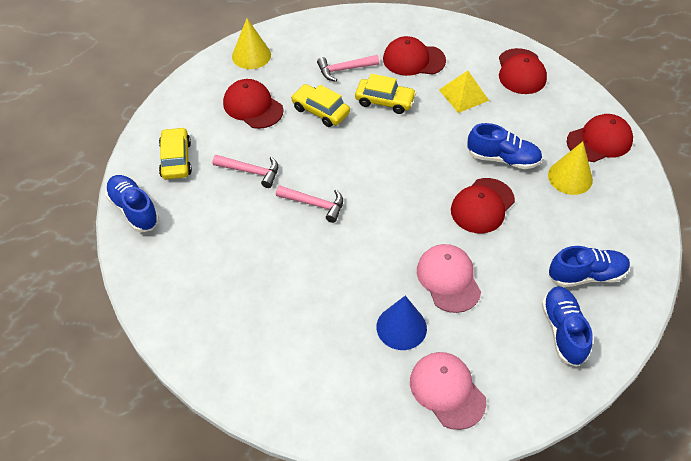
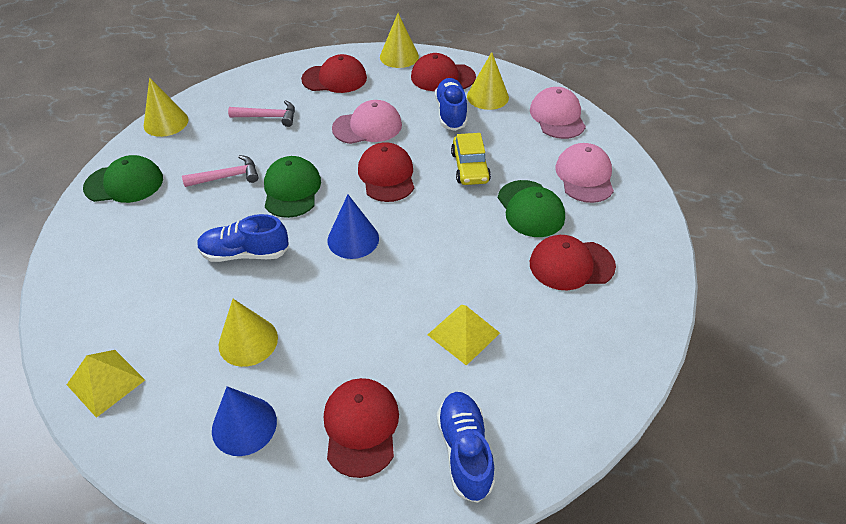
blue cone: [376,296,427,350] = 1 -> [212,386,277,456] [327,195,379,259] = 2
blue shoe: [105,175,159,232] [467,123,542,169] [542,286,593,367] [549,246,630,287] = 4 -> [197,214,289,262] [435,78,467,131] [436,392,495,503] = 3
green cap: none = 0 -> [83,155,163,203] [264,156,321,218] [498,180,565,237] = 3
pink cap: [410,352,486,430] [417,244,481,313] = 2 -> [332,100,402,144] [530,87,586,139] [555,143,614,203] = 3
pink hammer: [213,155,278,188] [276,185,343,223] [317,55,379,82] = 3 -> [182,155,258,187] [228,100,295,127] = 2
yellow car: [159,127,192,179] [291,84,350,127] [355,74,416,114] = 3 -> [451,133,491,185] = 1
yellow cone: [232,18,271,69] [548,142,593,195] = 2 -> [144,77,189,137] [219,299,278,367] [380,13,419,68] [467,52,509,110] = 4
yellow pyramid: [439,71,489,113] = 1 -> [67,350,145,418] [428,305,500,366] = 2

